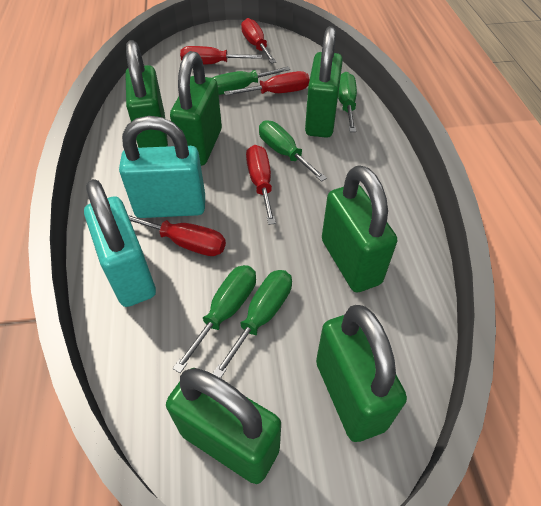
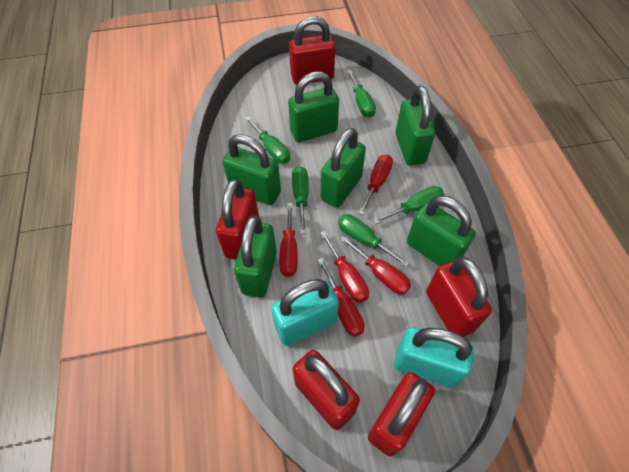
red padlock: none = 0 -> [216,179,259,260] [289,16,335,85] [293,350,360,430] [368,372,435,456] [426,257,492,337] = 5

